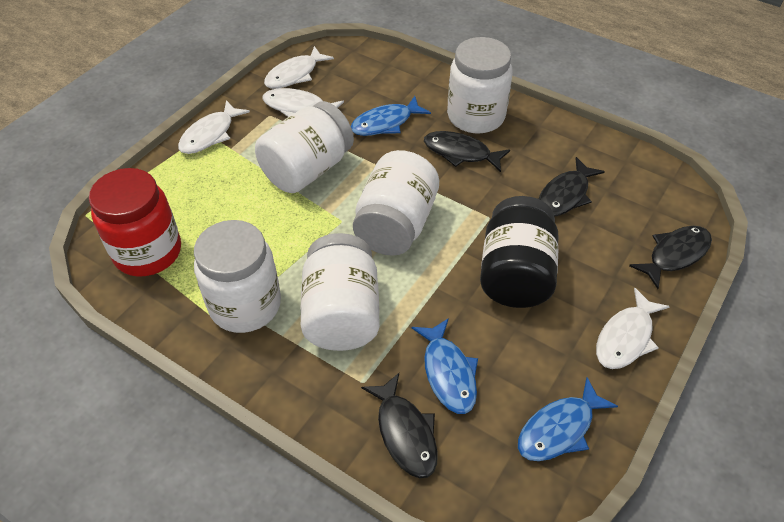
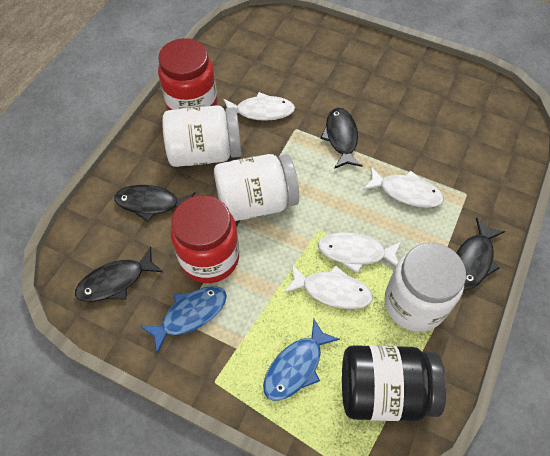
blue fish: [351,96,431,136] [412,318,478,414] [518,377,618,461] = 3 -> [140,286,227,353] [263,318,340,401] = 2
red jar: [89,168,181,277] = 1 -> [158,38,217,110] [170,195,239,283] = 2
white jar: [194,220,281,333] [255,101,354,193] [300,233,380,351] [353,150,439,256] [447,37,513,134] = 5 -> [162,105,242,167] [214,154,299,221] [385,243,466,332] = 3

